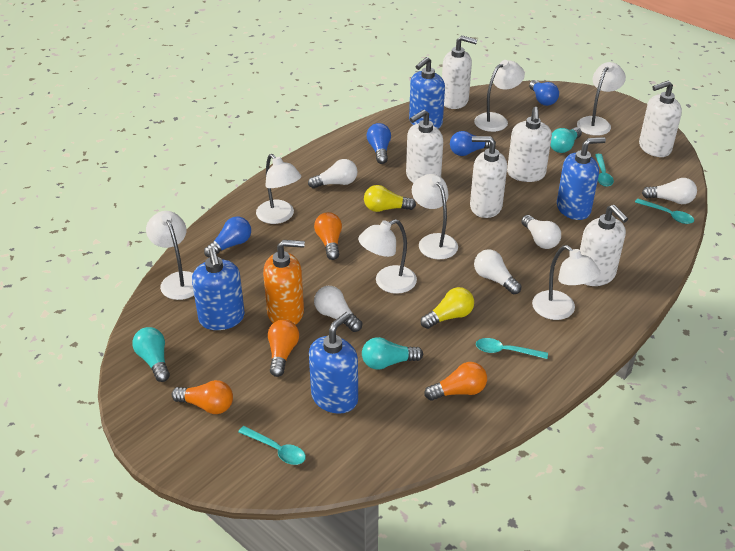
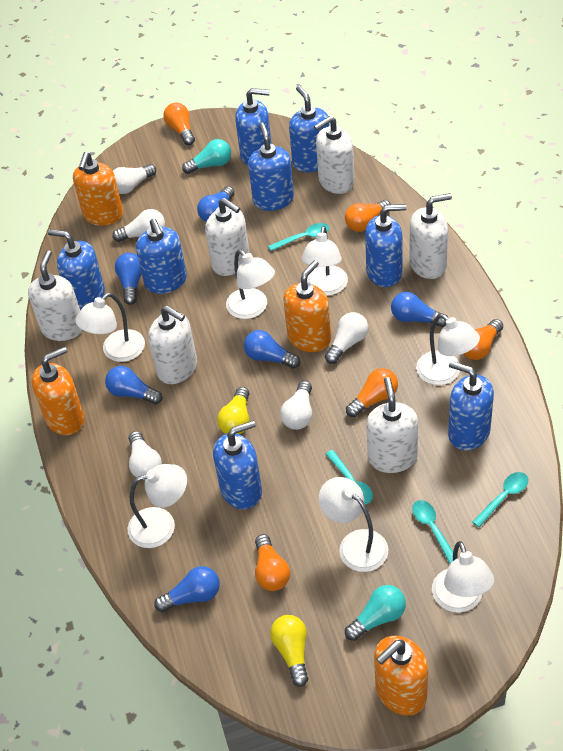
blue light bulb: [204,217,251,257] [367,123,391,164] [450,131,490,156] [529,80,559,106] = 4 -> [105,366,162,404] [115,253,142,305] [154,566,220,612] [197,186,235,222] [244,330,300,369] [391,292,448,327] = 6
blue soap dispenser: [192,248,245,330] [309,312,358,414] [409,57,445,129] [557,137,606,220] = 4 -> [48,229,105,311] [136,218,187,294] [213,420,262,509] [235,88,272,166] [248,122,294,211] [289,86,330,172] [365,204,407,287] [448,361,494,451] = 8
orange light bulb: [172,380,233,414] [268,319,299,377] [314,212,342,260] [424,362,487,401] = 4 -> [163,103,195,145] [255,534,290,591] [345,200,391,232] [346,368,398,417] [463,319,503,360] = 5
orange soap dispenser: [263,240,305,325] = 1 -> [31,347,85,435] [73,152,123,225] [283,260,331,352] [374,636,428,716] = 4
turquoise light bulb: [132,327,170,382] [362,337,423,370] [550,127,582,153] = 3 -> [182,139,231,174] [345,585,406,641] = 2

